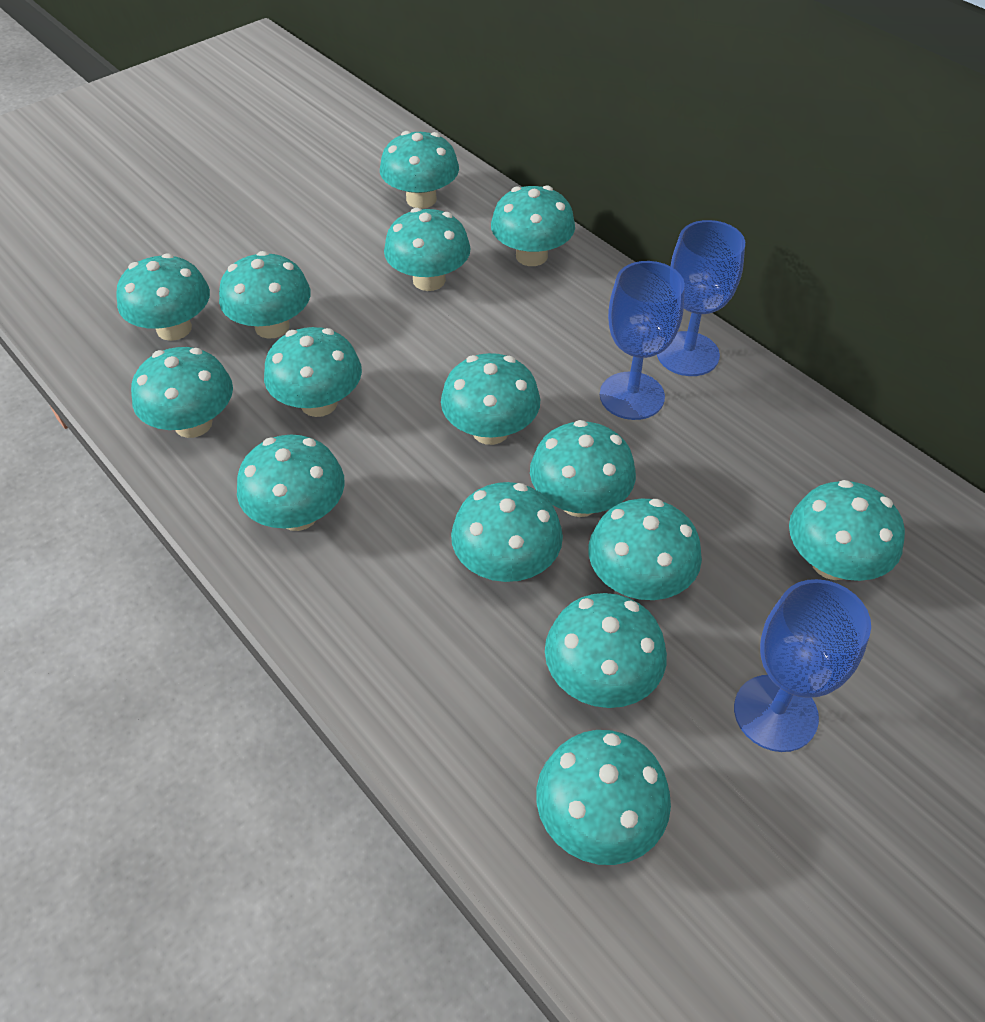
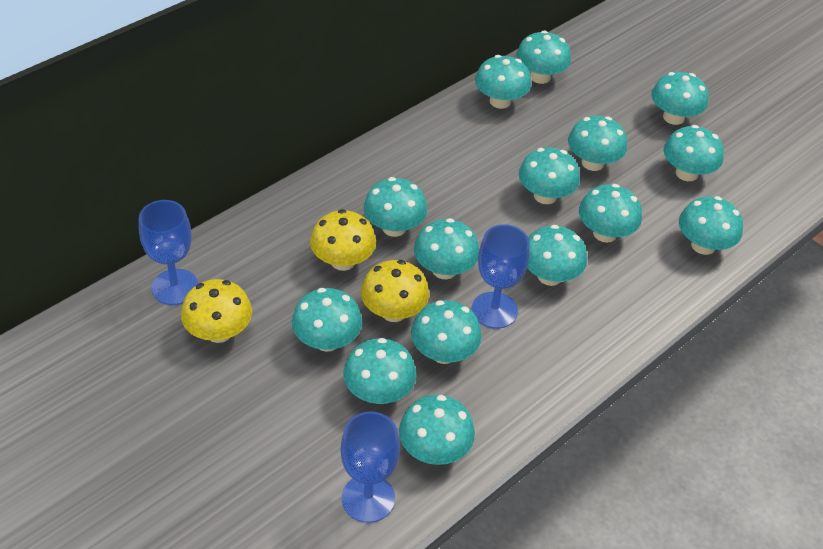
yellow mushroom: none = 0 -> [181,279,252,343] [310,209,376,271] [361,260,429,322] = 3

